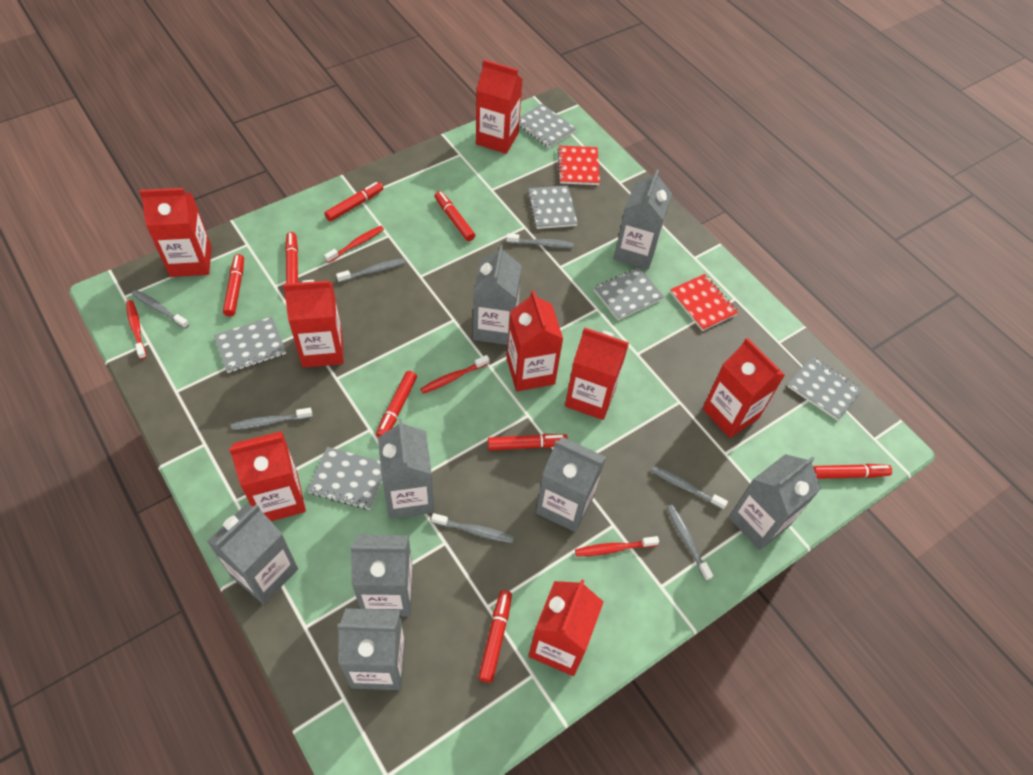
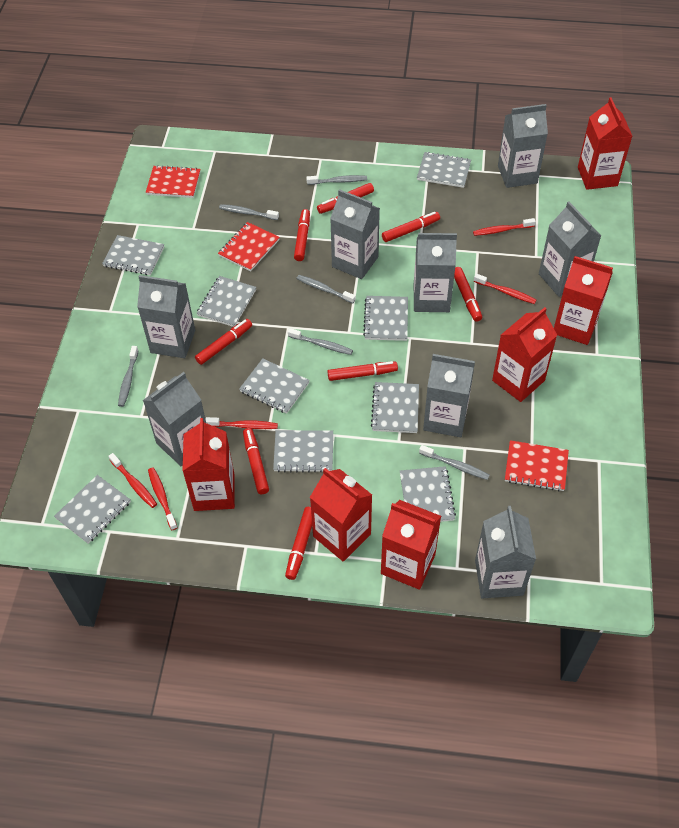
grey notebook: [214,317,286,373] [307,447,382,510] [519,104,576,148] [527,186,578,229] [594,267,664,320] [787,356,862,421] = 6 -> [54,475,131,544] [102,235,164,275] [196,276,256,327] [239,358,310,414] [273,430,333,472] [363,296,408,341] [371,382,419,433] [400,466,456,522] [417,152,471,188] = 9
grey toothbrush: [132,290,189,329] [231,408,312,430] [336,258,406,283] [431,513,514,543] [506,233,574,248] [651,466,728,509] [667,504,713,581] = 7 -> [118,346,139,407] [219,204,279,220] [288,328,353,355] [296,275,355,303] [306,175,367,185] [419,445,490,480] = 6
red carton: [139,188,212,277] [229,431,306,521] [283,280,344,368] [476,60,522,154] [507,290,563,391] [529,579,604,676] [565,327,629,420] [702,338,785,438] = 8 -> [182,418,235,511] [310,468,372,562] [381,500,441,590] [492,307,557,402] [554,256,613,345] [578,97,632,190] = 6
red notebook: [557,146,600,185] [670,274,739,331] = 2 -> [146,165,200,198] [218,222,280,271] [505,440,569,491] = 3
red toothbrush: [126,300,147,359] [324,226,384,263] [420,355,490,394] [575,536,659,557] = 4 -> [108,453,157,508] [148,468,178,530] [206,417,278,429] [473,218,536,236] [474,274,536,304] = 5

